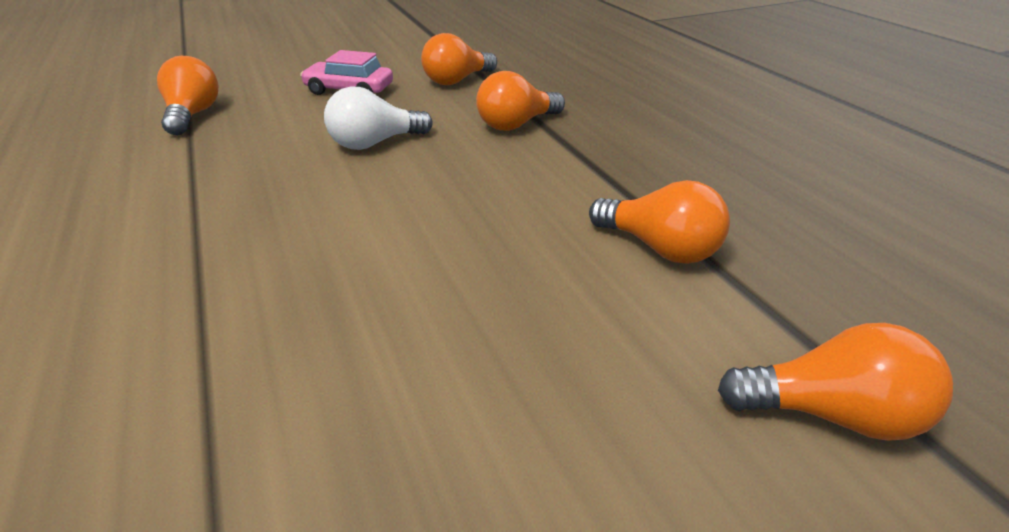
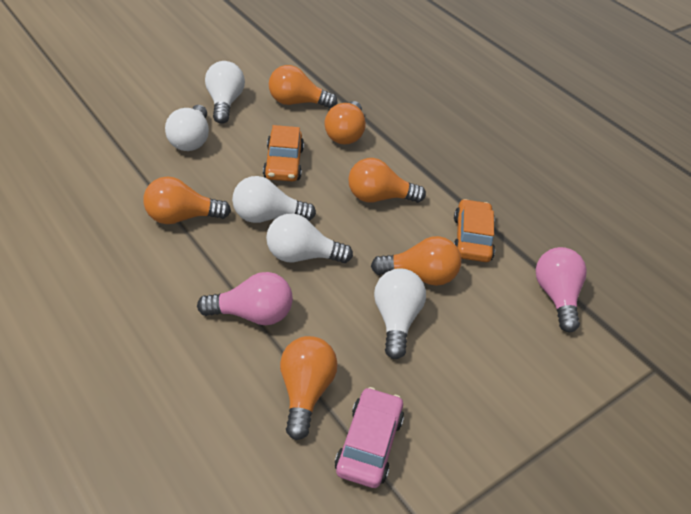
orange car: none = 0 -> [263,125,304,182] [454,199,495,262] = 2
orange light bulb: [157,56,219,135] [421,33,497,85] [476,71,565,131] [589,180,730,264] [718,323,953,441] = 5 -> [143,176,231,224] [269,65,337,108] [280,336,338,440] [325,101,366,145] [348,158,426,203] [371,236,461,286] = 6
pink light bulb: none = 0 -> [197,272,293,325] [536,247,587,332] = 2
white light bulb: [324,87,432,150] = 1 -> [165,105,209,151] [205,61,245,124] [232,176,316,223] [266,214,353,263] [374,268,426,359] = 5

